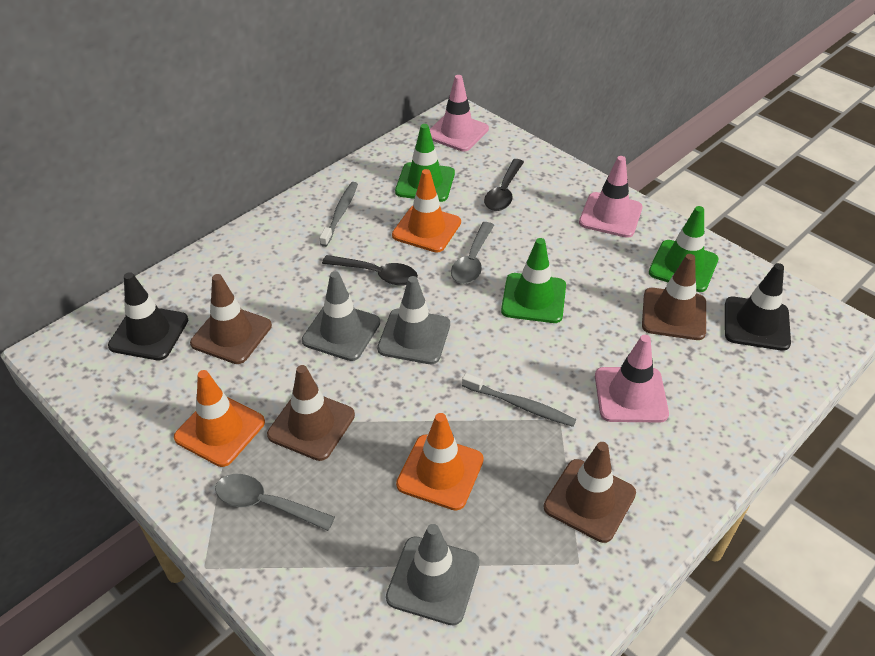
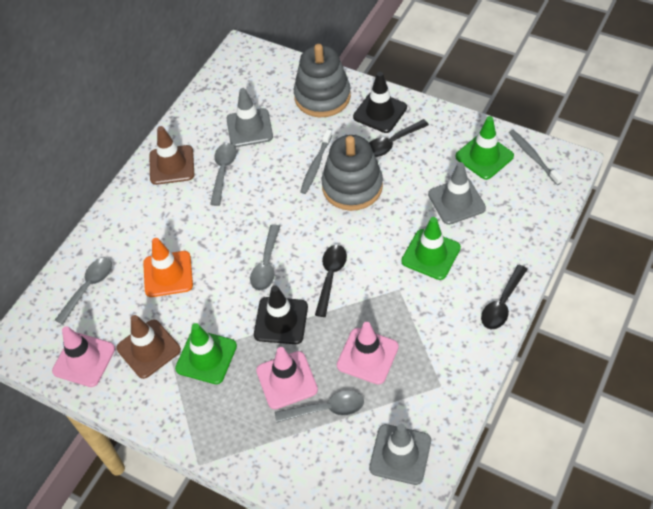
black spoon: [322,255,418,285] [484,159,524,211] = 2 -> [315,245,347,317] [369,119,429,157] [481,265,528,329] = 3
brown traffic cone: [190,274,272,364] [267,365,355,461] [544,442,636,543] [642,254,706,340] = 4 -> [117,315,181,379] [149,126,194,185] = 2
grey spoon: [215,474,335,531] [451,222,494,284] = 2 -> [55,258,112,325] [210,143,237,206] [250,224,280,291] [275,391,364,423] = 4
grey stacking toy: none = 0 -> [294,44,351,117] [322,135,383,211] = 2
orange traffic cone: [174,370,265,467] [392,169,461,253] [396,413,484,511] = 3 -> [143,238,193,297] = 1

